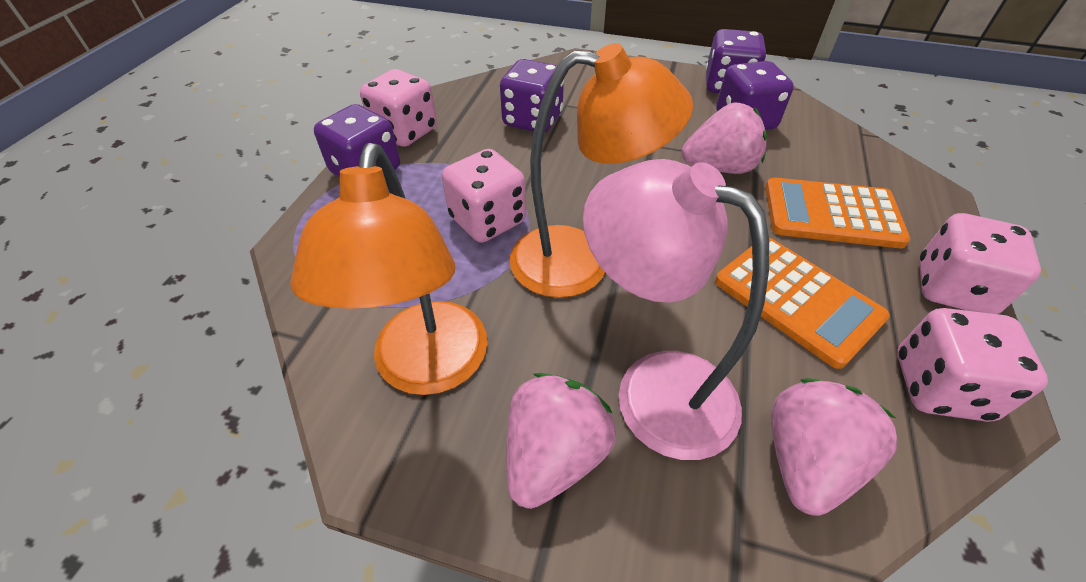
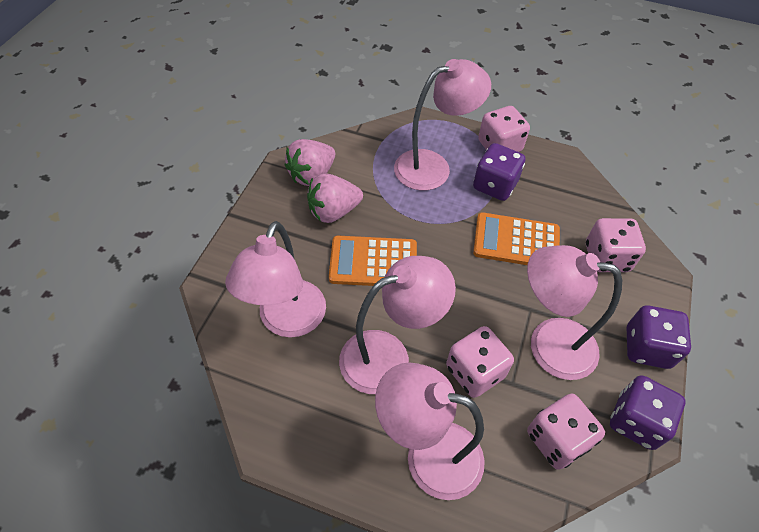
orange lamp: [290,143,487,395] [510,43,693,298] = 2 -> none = 0
pink lamp: [583,159,769,460] = 1 -> [225,221,326,337] [339,256,456,394] [375,362,485,500] [394,59,491,191] [527,245,622,380] = 5
pink strawberry: [506,373,616,509] [682,103,767,174] [771,378,898,516] = 3 -> [285,139,335,186] [307,174,363,223] = 2
purple dice: [314,104,400,178] [500,59,564,133] [706,29,766,93] [716,61,794,130] = 4 -> [473,143,525,201] [610,375,685,450] [627,305,691,369] = 3

